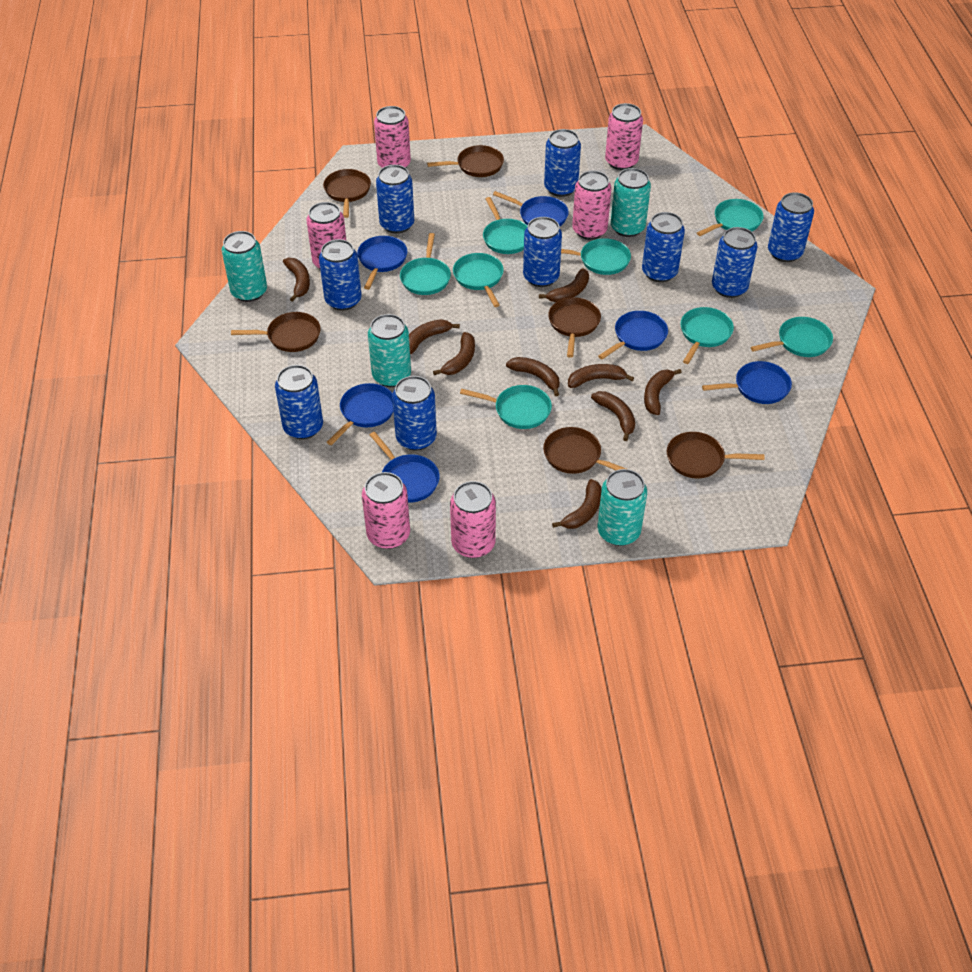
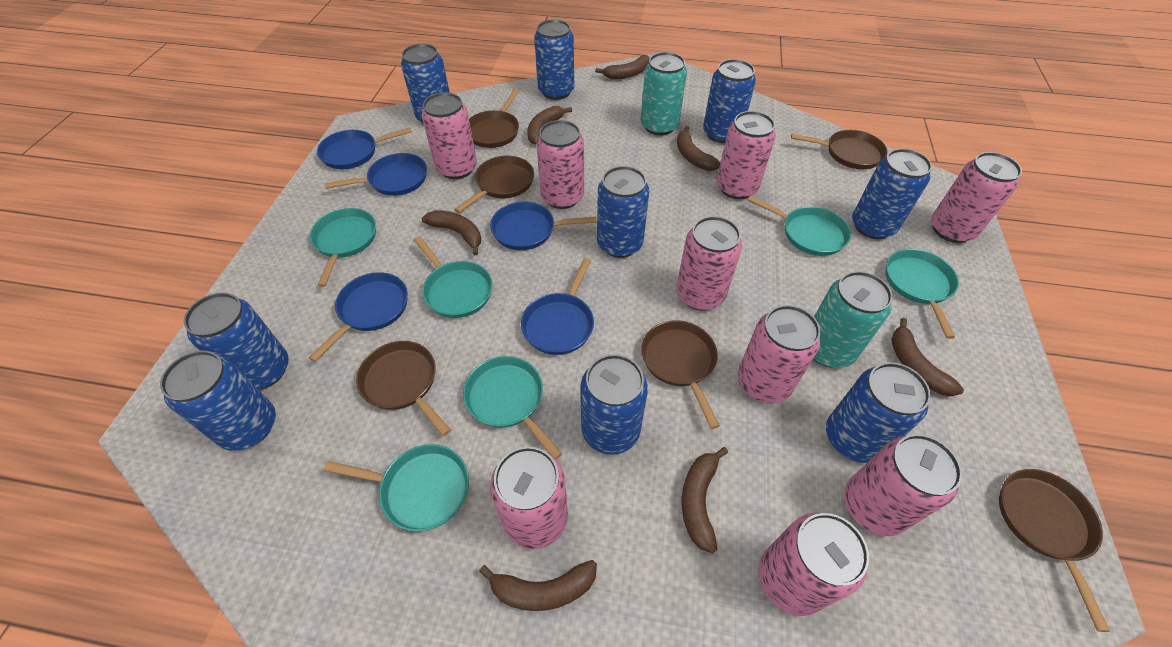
blue pan: [327,383,393,445] [357,236,407,290] [370,432,440,503] [493,191,569,227] [598,311,668,359] [702,361,792,404] = 6 -> [309,272,408,362] [317,127,412,169] [325,153,427,196] [490,201,597,250] [521,258,594,355] = 5
brown banana: [283,258,310,302] [409,319,460,355] [433,332,475,375] [506,357,560,396] [539,268,589,302] [552,479,602,529] [568,364,634,388] [591,391,635,441] [644,369,682,415] = 9 -> [422,210,481,255] [479,560,597,611] [527,106,572,144] [595,55,650,79] [677,126,720,171] [681,447,728,553] [891,318,964,396] = 7
pink can: [306,202,346,269] [362,472,410,549] [374,106,411,168] [450,481,496,558] [572,171,611,240] [605,103,643,170] = 6 -> [422,92,477,179] [490,446,568,549] [536,120,584,209] [676,216,742,311] [717,111,776,199] [738,305,821,403] [758,513,869,616] [844,434,962,536] [931,152,1022,243] = 9
turquoise can: [221,231,267,302] [368,314,411,387] [597,469,647,546] [611,168,651,237] = 4 -> [641,52,687,135] [813,271,893,368] = 2
turquoise pan: [400,233,451,295] [453,253,504,307] [460,385,552,429] [483,197,528,254] [561,238,631,275] [680,307,734,364] [697,199,764,236] [751,317,833,357] = 8 -> [310,208,376,287] [324,444,469,531] [414,236,493,318] [463,356,562,459] [748,196,851,256] [885,249,959,339] = 6

